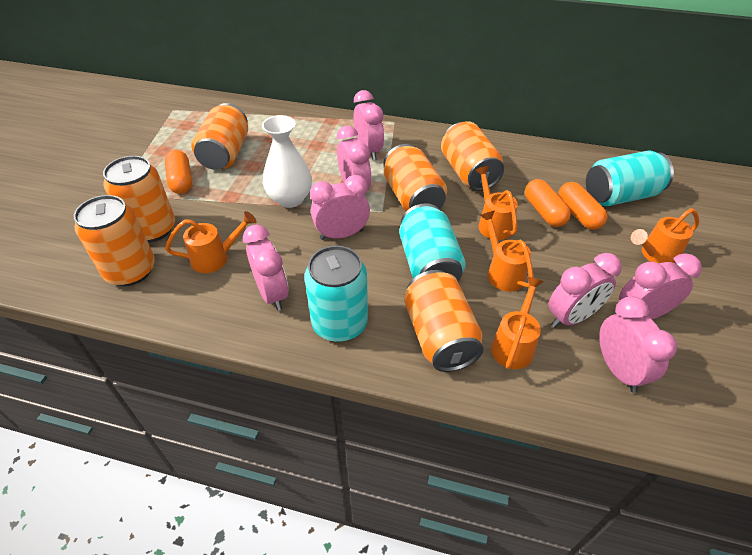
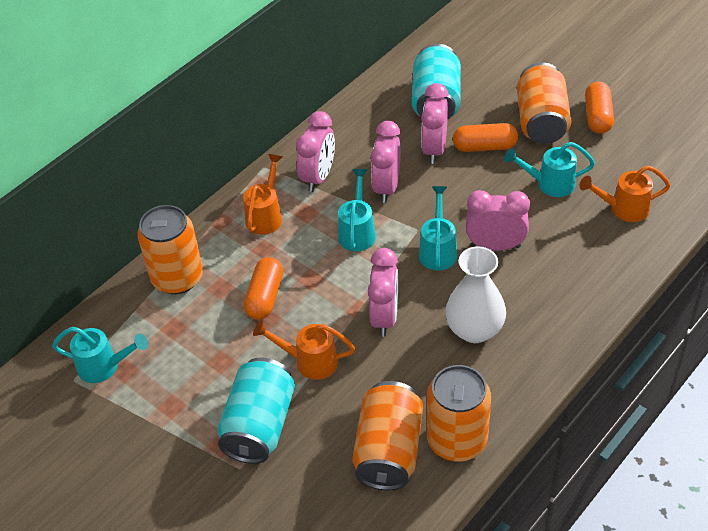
orange can: [74,195,155,286] [103,156,175,242] [191,103,248,170] [383,144,447,211] [404,270,483,372] [441,121,504,191] = 6 -> [137,205,203,294] [352,381,423,490] [427,365,491,462] [517,63,572,144] = 4
orange watering can: [165,211,256,273] [475,166,518,240] [480,210,534,292] [491,277,544,369] [631,208,699,264] = 5 -> [243,154,282,235] [253,321,355,380] [580,166,670,222] = 3
pink clock: [243,225,289,311] [310,175,370,240] [337,126,371,189] [354,90,384,160] [548,253,622,328] [599,296,677,393] [619,253,702,319] = 7 -> [296,111,335,192] [368,248,398,337] [371,121,401,203] [421,83,449,164] [466,190,530,251] = 5
turquoise can: [304,246,368,342] [399,203,466,281] [586,150,674,206] = 3 -> [218,358,295,464] [412,44,461,119] = 2
turquoise watering can: none = 0 -> [52,327,148,383] [338,169,376,252] [419,186,457,271] [504,142,595,197] = 4

